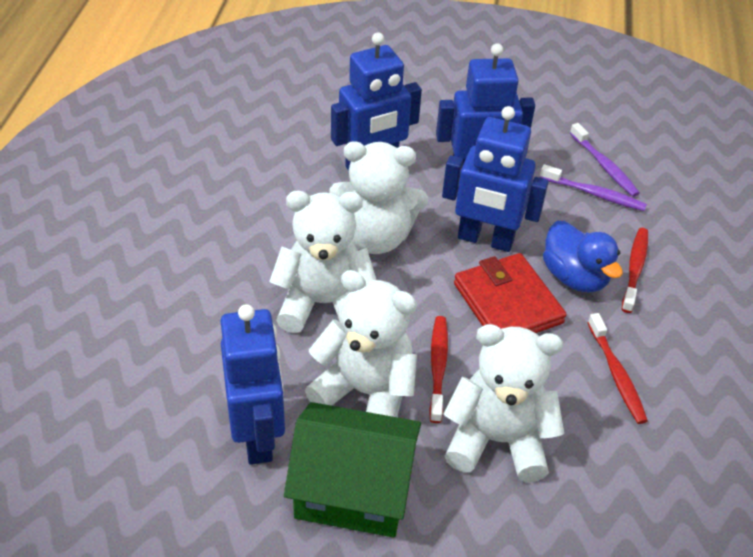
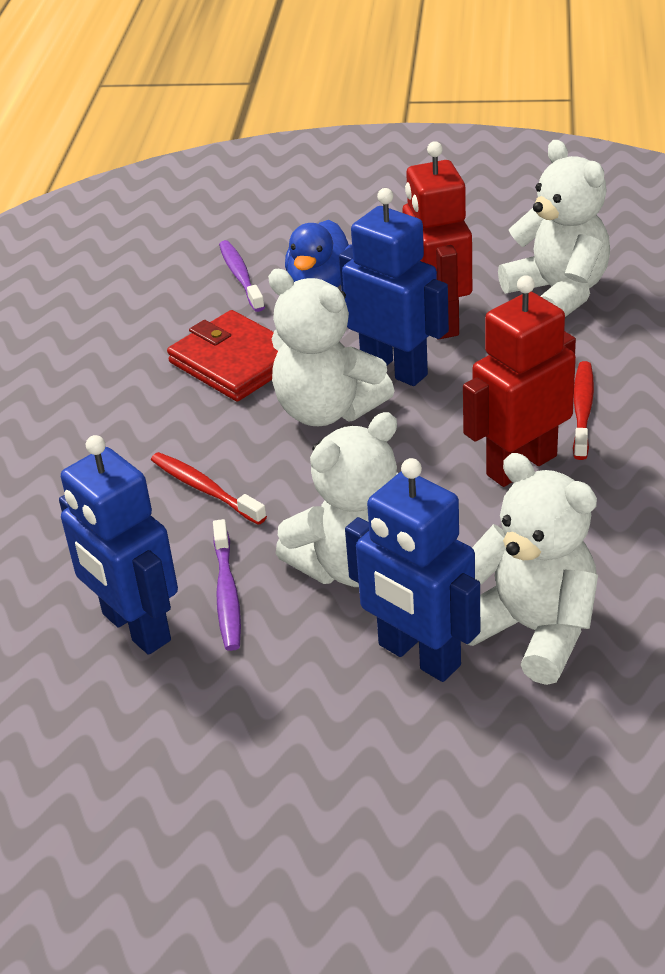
blue robot: [220,304,285,465] [331,32,422,171] [436,43,535,164] [442,106,549,252] = 4 -> [59,435,178,655] [339,188,449,386] [345,458,480,682] = 3
green house: [284,402,421,538] = 1 -> none = 0
red robot: none = 0 -> [402,141,472,339] [463,275,576,487] = 2
red toothbrush: [429,316,448,423] [587,313,648,424] [622,228,648,313] = 3 -> [151,452,267,525] [573,361,594,460] = 2

